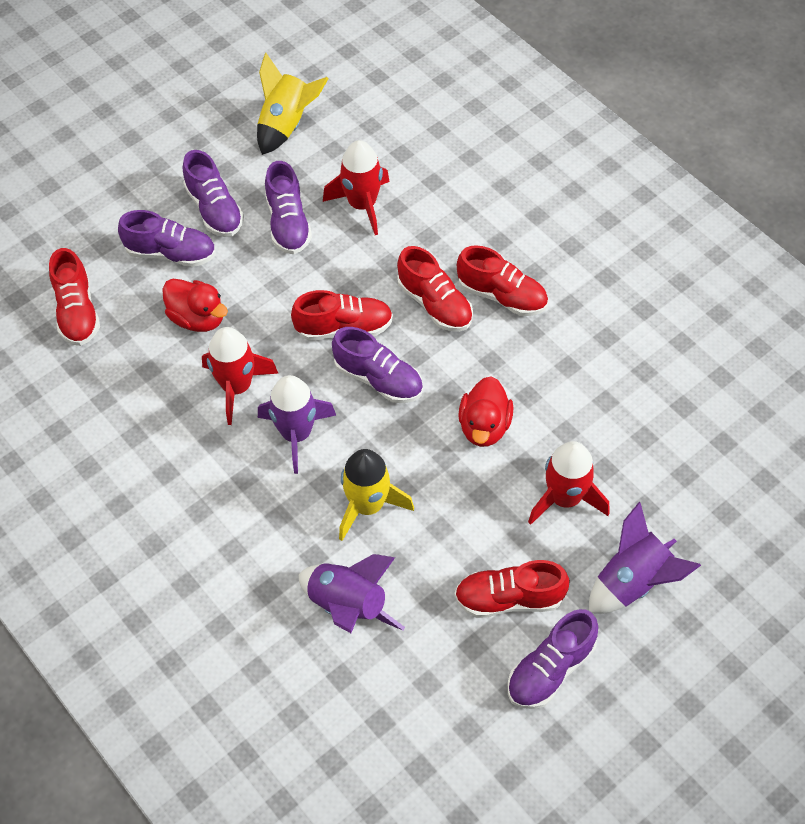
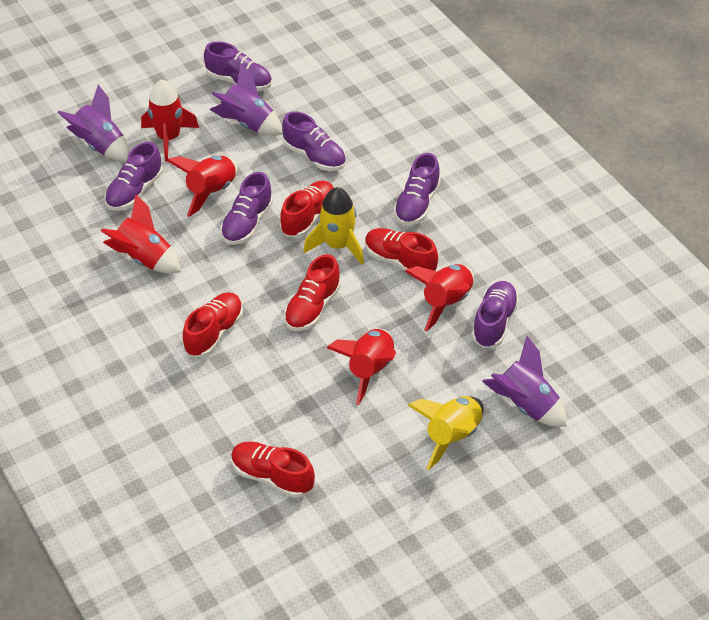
purple shoe: [118,210,216,267] [183,150,244,237] [265,161,312,254] [332,327,423,403] [508,609,598,709] = 5 -> [105,142,163,211] [204,41,272,91] [220,172,273,245] [282,111,346,171] [394,153,441,225] [472,281,519,348] = 6
red duck: [162,279,228,332] [458,376,513,447] = 2 -> none = 0
red rocket: [202,327,279,425] [323,140,390,235] [528,441,610,525] = 3 -> [101,195,181,273] [141,79,199,161] [166,155,238,217] [327,329,396,405] [405,264,474,331] = 5

